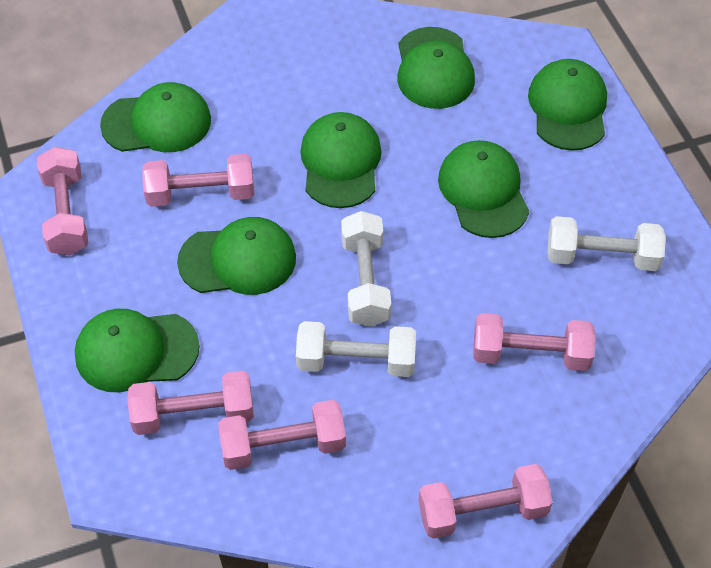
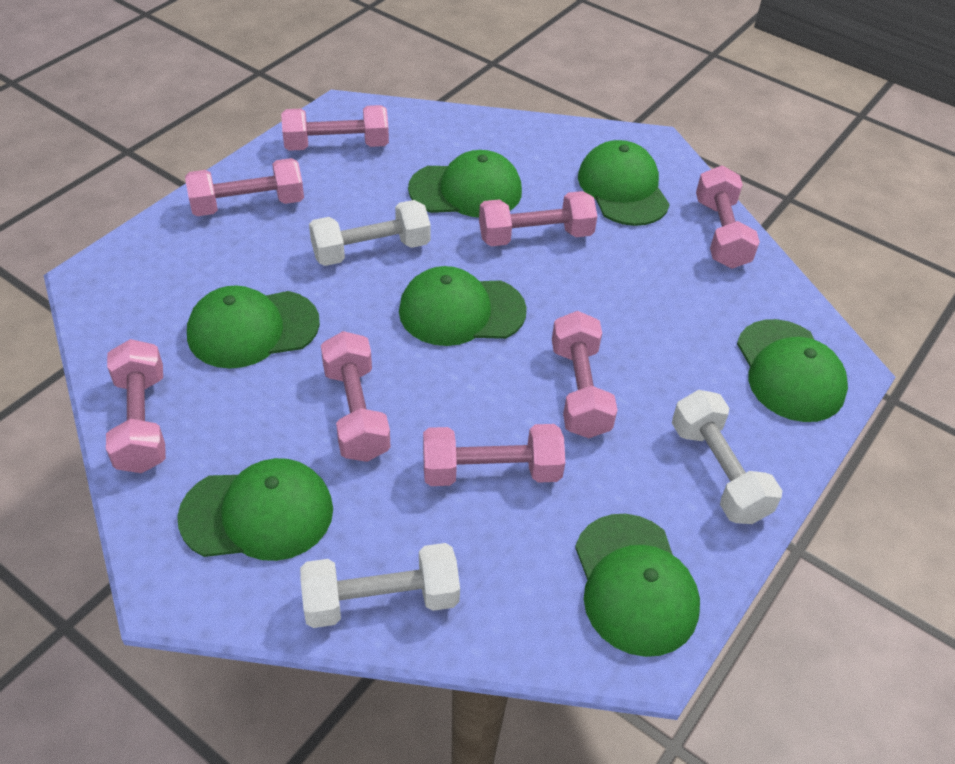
pink dumbbell: [37,147,88,256] [127,371,254,435] [142,154,254,207] [218,400,346,470] [418,464,553,539] [473,313,596,371] = 6 -> [106,339,166,473] [185,158,304,216] [281,105,389,151] [321,331,390,462] [423,424,565,486] [479,191,597,246] [552,311,617,438] [696,166,760,269] = 8

